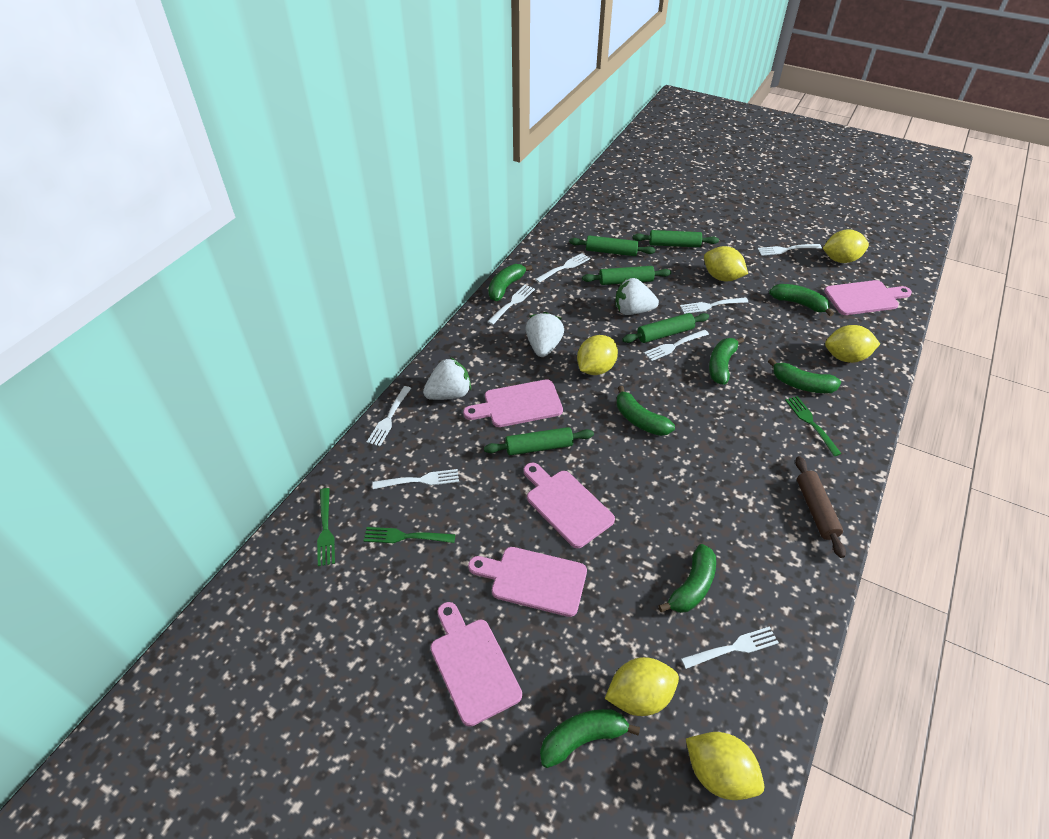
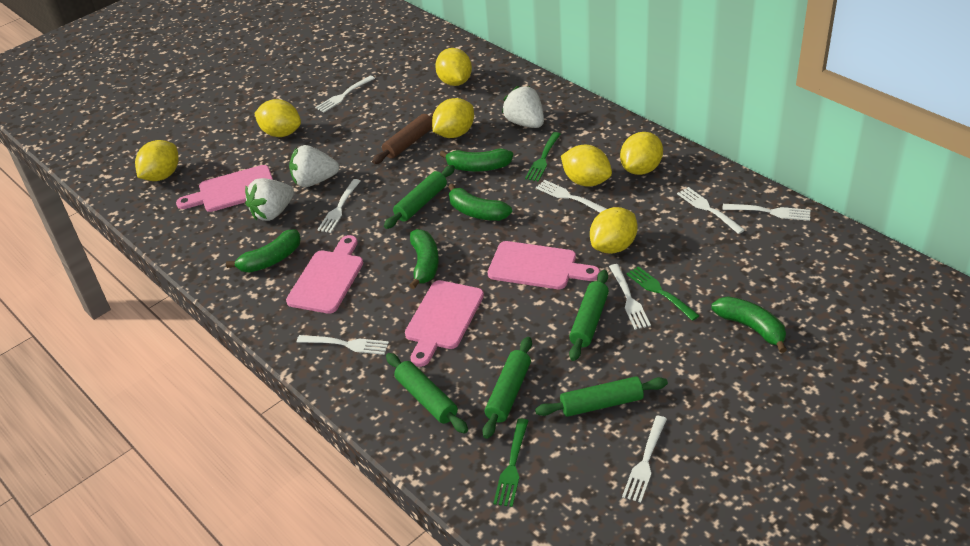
green banana: [488,264,532,301] [540,709,640,768] [617,386,675,436] [658,544,716,613] [709,337,744,385] [768,358,841,393] [769,284,834,316] = 7 -> [226,229,301,273] [409,229,439,289] [439,149,513,171] [448,183,512,221] [711,296,787,353] = 5
pink cutting board: [430,602,522,727] [463,379,563,427] [468,547,587,617] [524,463,615,548] [824,280,912,315] = 5 -> [176,165,273,212] [286,235,363,314] [405,280,484,367] [488,241,600,289] = 4
yellow lemon: [577,335,618,375] [605,657,679,716] [686,732,764,800] [704,246,748,281] [823,229,869,263] [825,325,880,363] = 6 -> [135,140,179,181] [254,99,301,137] [432,98,474,138] [435,48,472,86] [561,145,612,187] [590,207,638,254] [620,132,663,175] = 7

